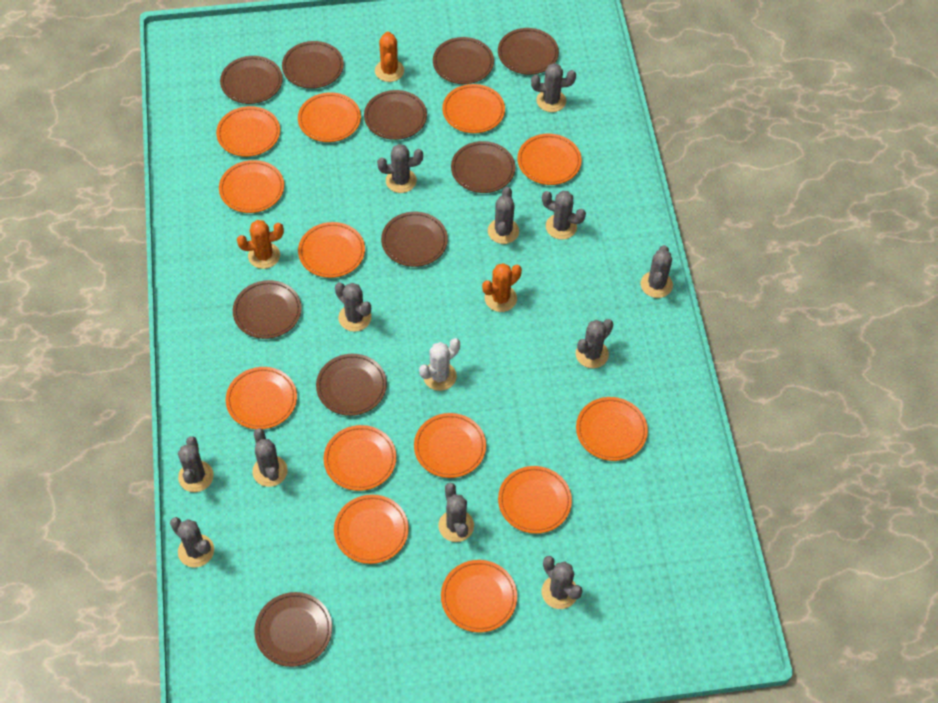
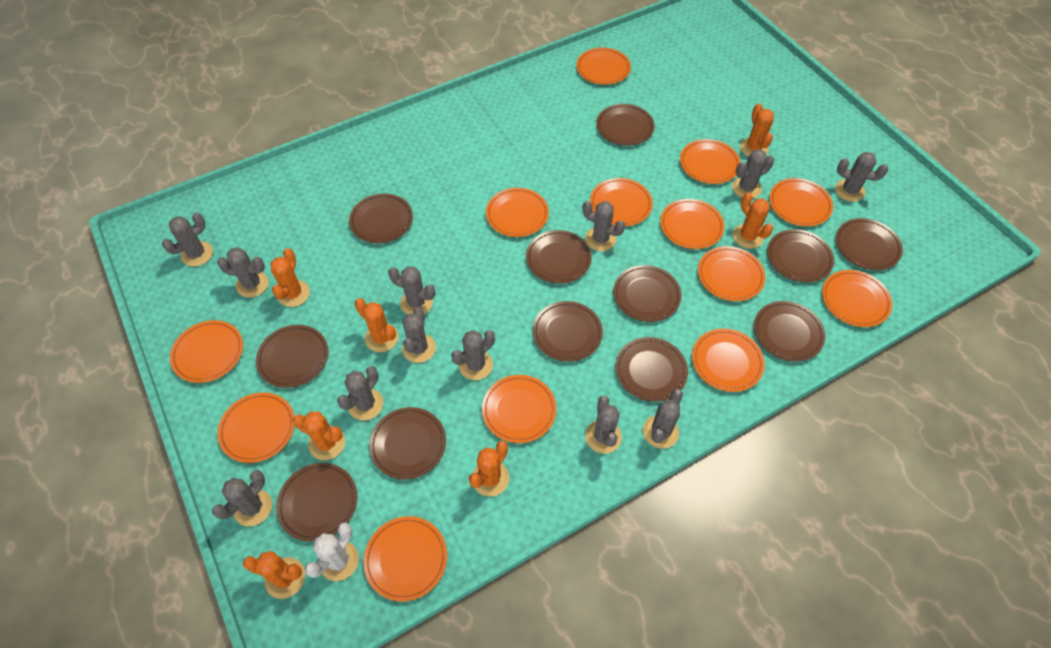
brown plate: [220,56,283,104] [233,280,302,339] [254,592,332,667] [282,41,344,89] [316,354,387,416] [364,90,427,140] [381,212,448,267] [433,37,494,84] [451,141,515,193] [498,28,559,75] = 10 -> [256,325,328,388] [276,463,357,542] [349,194,413,243] [369,407,446,479] [526,230,592,284] [533,301,603,362] [596,104,654,146] [613,265,681,322] [616,337,688,402] [754,301,825,362] [767,229,834,283] [836,218,903,270] = 12
orange cactus: [237,220,284,269] [375,31,404,82] [482,263,522,312] = 3 -> [243,551,305,599] [271,248,310,307] [293,411,345,460] [355,298,399,352] [469,441,509,496] [733,193,774,249] [740,103,774,157] = 7

